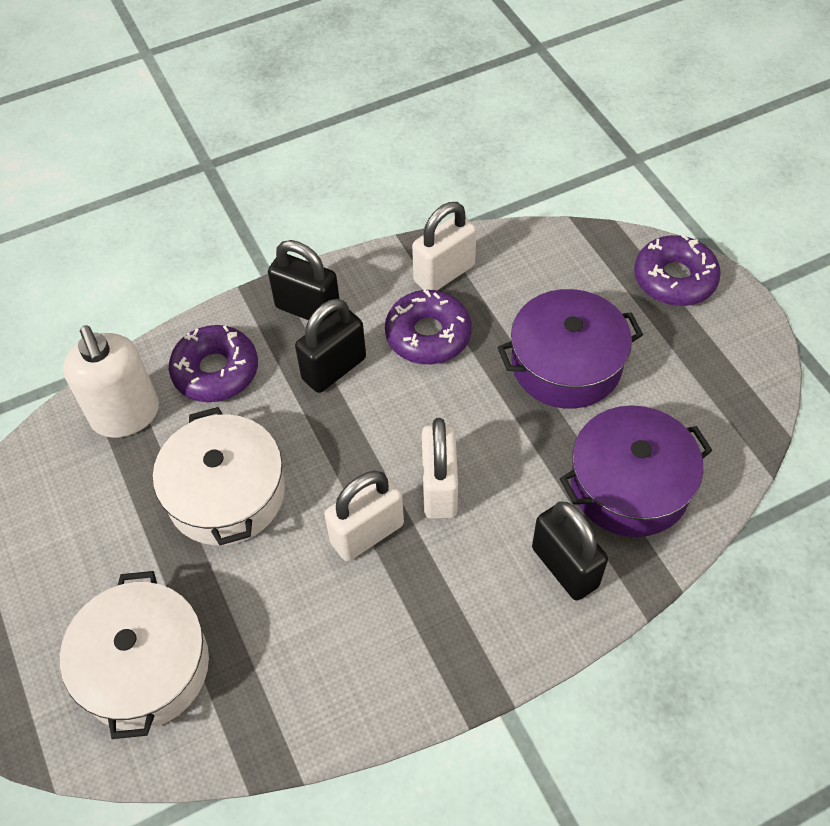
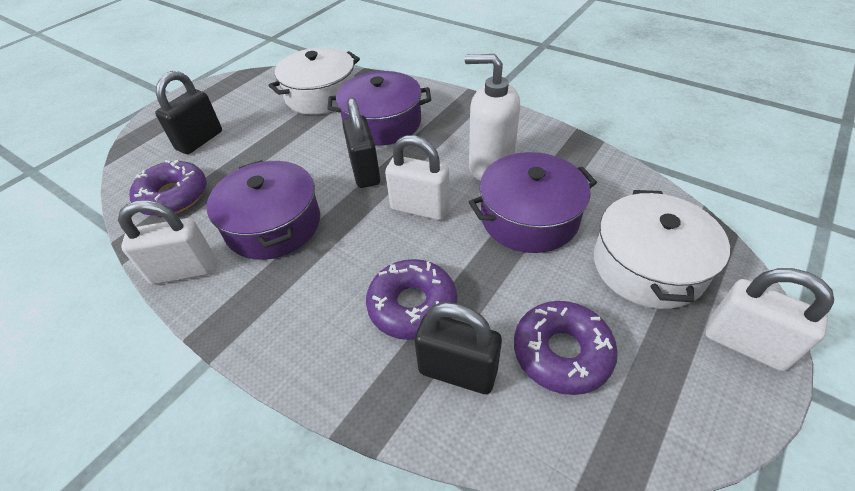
purple pot: [497,289,643,409] [560,405,713,537] = 2 -> [207,160,320,260] [327,71,431,146] [469,152,597,253] = 3

